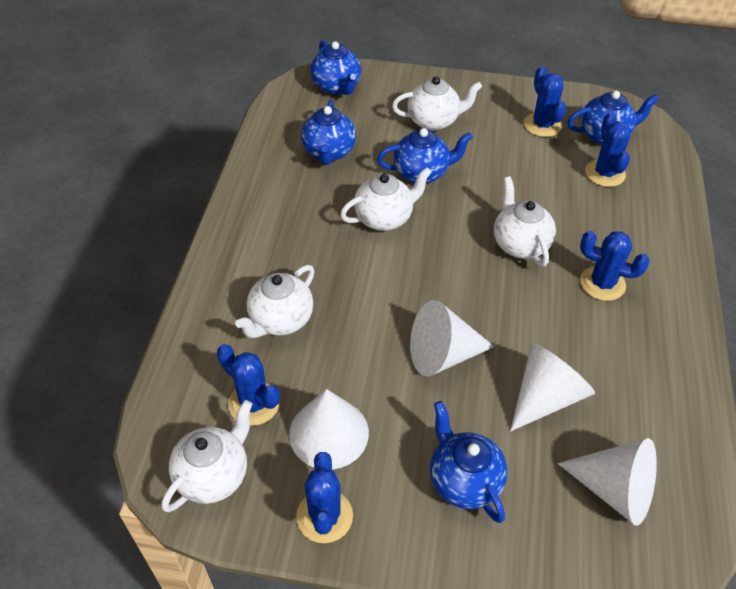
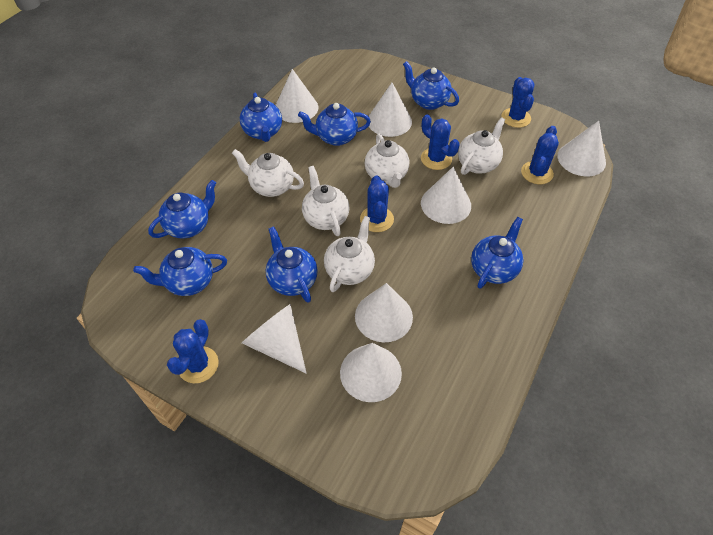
blue teapot: [301,100,356,165] [311,40,361,95] [377,128,473,183] [430,401,508,523] [567,91,659,145] = 5 -> [133,247,227,296] [148,180,216,239] [240,93,282,142] [266,226,318,303] [298,103,371,146] [403,61,459,110] [471,217,523,289] = 7
white cone: [289,389,369,470] [410,300,495,376] [510,343,595,431] [557,438,657,526] = 4 -> [242,304,307,374] [276,69,318,123] [340,343,402,402] [355,283,413,342] [368,83,412,137] [421,167,471,224] [558,121,606,176] = 7

